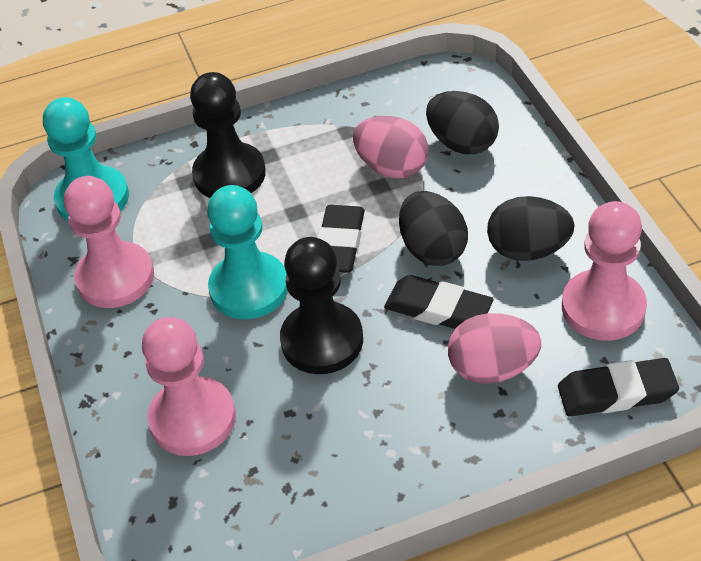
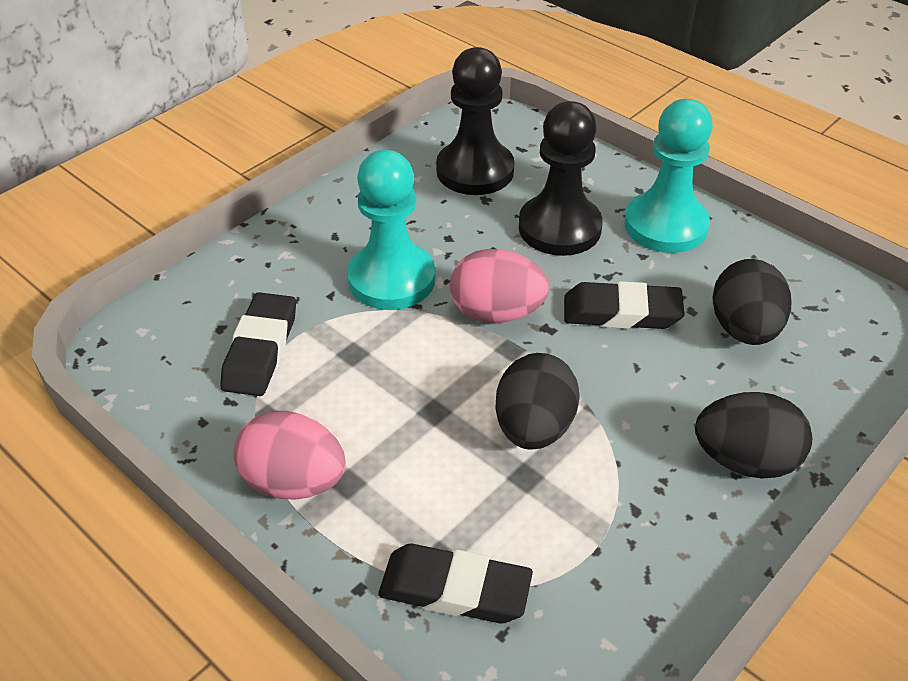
pink pawn: [64,176,154,308] [142,317,236,456] [562,201,647,341] = 3 -> none = 0

